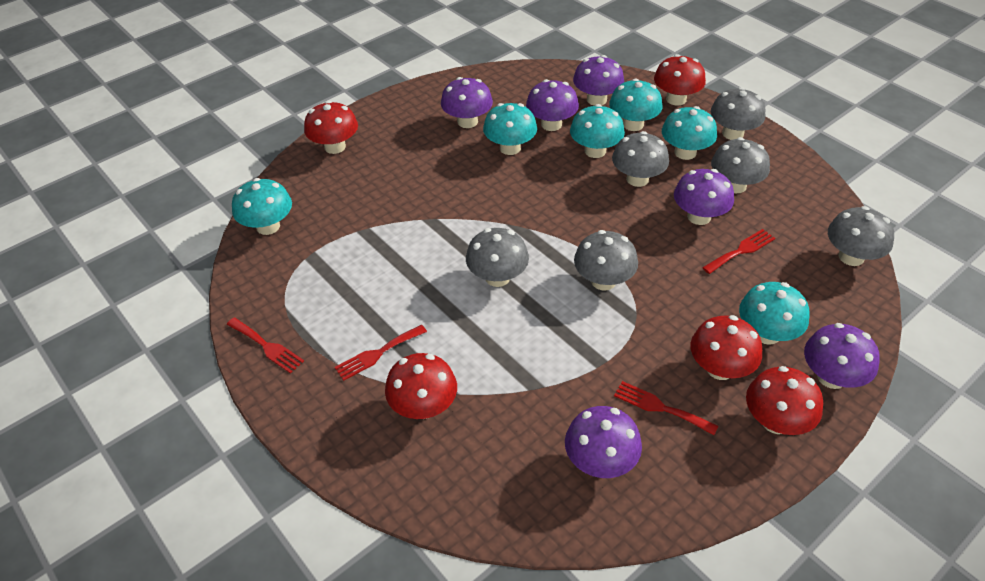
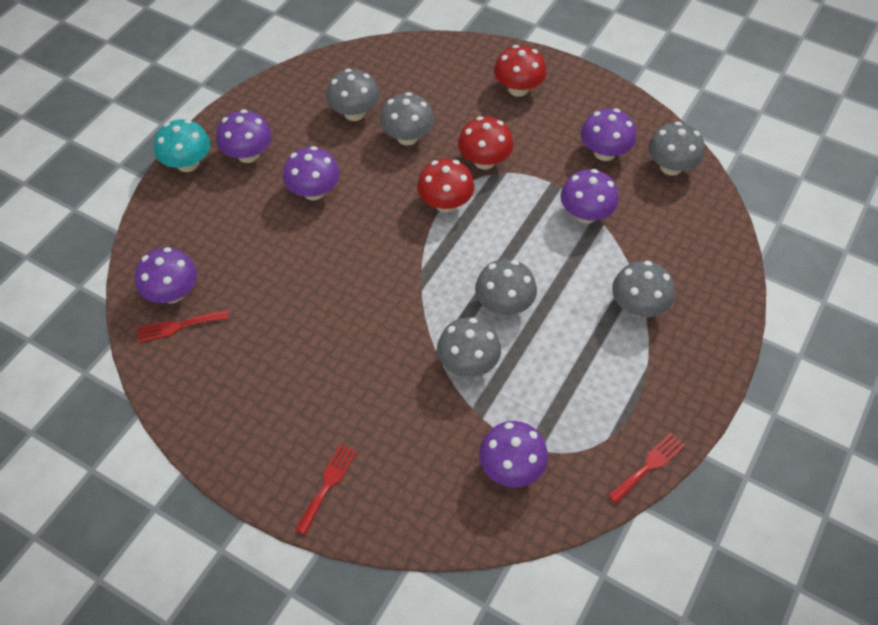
red fork: [227,318,304,374] [335,325,427,381] [614,381,718,435] [702,229,775,274] = 4 -> [137,310,229,343] [295,444,357,535] [608,433,685,504] = 3
red mushroom: [304,101,358,154] [385,353,457,419] [654,54,706,106] [691,315,762,380] [746,366,823,435] = 5 -> [417,159,475,212] [458,116,513,169] [494,45,546,97] = 3
turquoise mushroom: [232,178,292,235] [483,103,537,155] [570,104,625,158] [609,78,662,131] [662,106,717,160] [739,282,809,345] = 6 -> [154,119,210,172] = 1

